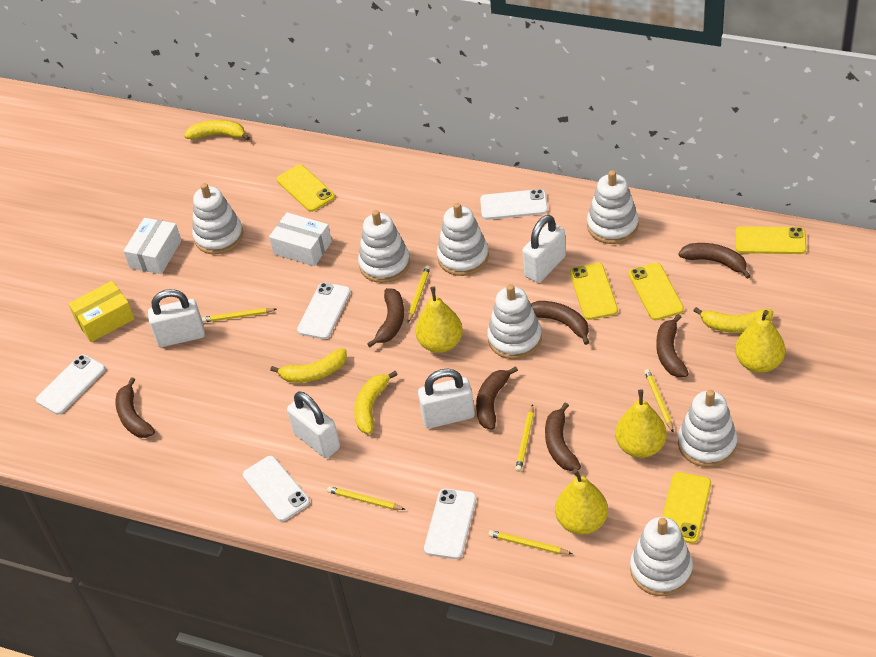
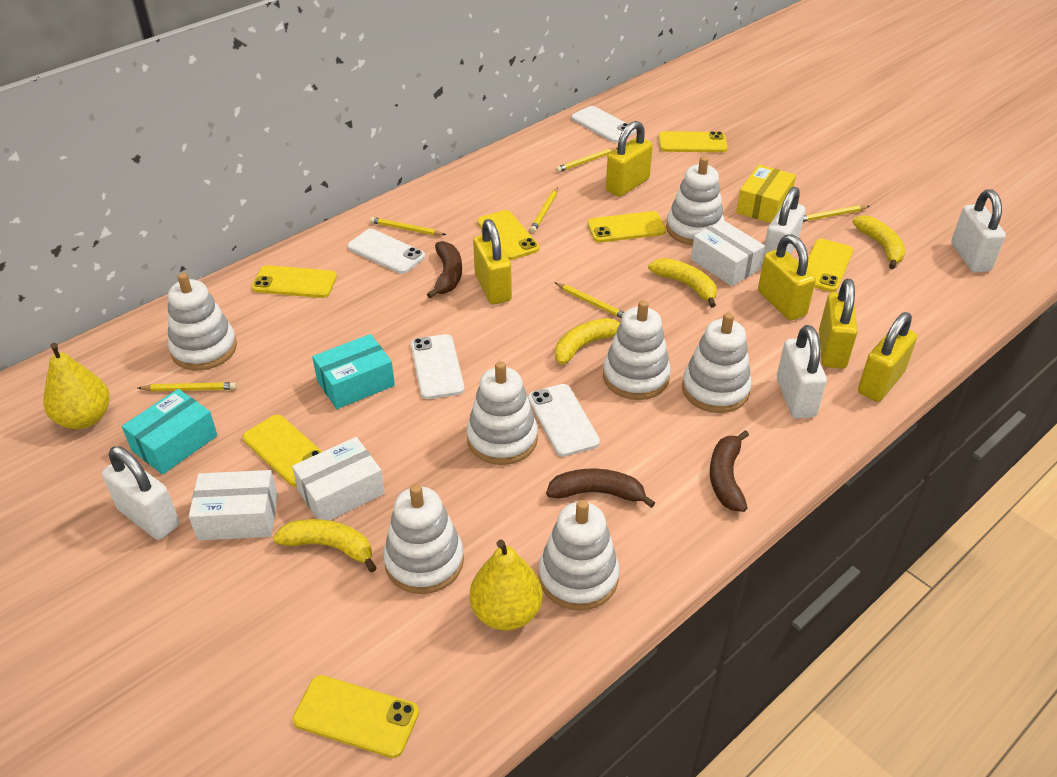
brown banana: [116,377,155,438] [367,288,404,347] [476,366,518,430] [531,301,589,345] [545,402,581,471] [656,314,689,377] [678,243,751,279] = 7 -> [427,241,462,298] [546,469,655,508] [710,430,749,512] = 3
turquoise box: none = 0 -> [122,389,218,475] [312,334,395,409] = 2
white box: [123,218,181,274] [269,212,332,266] = 2 -> [189,470,278,541] [292,437,385,521] [691,220,765,286] = 3
white phone: [36,354,105,415] [243,456,310,522] [297,282,351,339] [424,488,476,559] [480,189,548,220] = 5 -> [347,229,425,274] [411,334,465,399] [528,384,600,457] [571,106,636,142] = 4
yellow padlock: none = 0 -> [473,219,512,305] [606,121,653,197] [758,234,816,320] [819,279,858,369] [858,312,917,402] = 5
yellow pear: [415,286,463,353] [555,469,608,535] [615,389,667,458] [735,310,785,373] = 4 -> [43,343,110,429] [470,540,543,631] = 2
yellow phone: [277,164,335,212] [570,263,618,320] [629,263,684,320] [662,472,711,544] [735,226,806,254] = 5 -> [243,415,323,487] [251,265,337,298] [293,675,419,758] [477,210,540,260] [587,211,666,243] [658,131,727,152] [807,239,853,292] = 7

